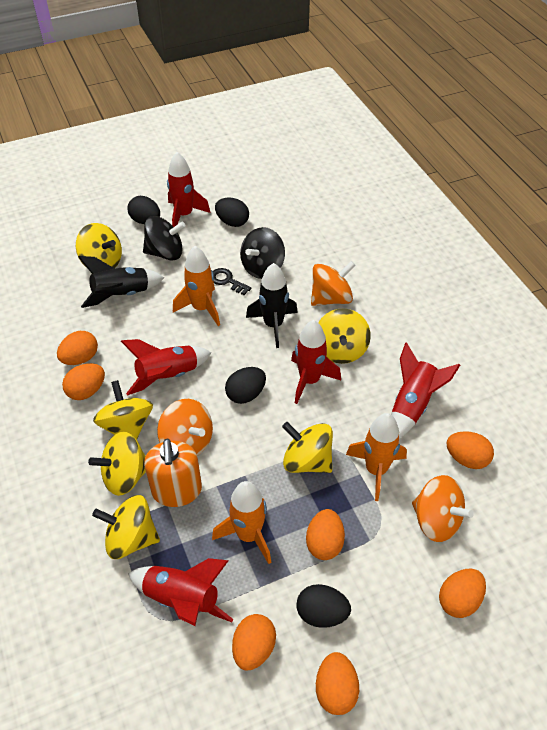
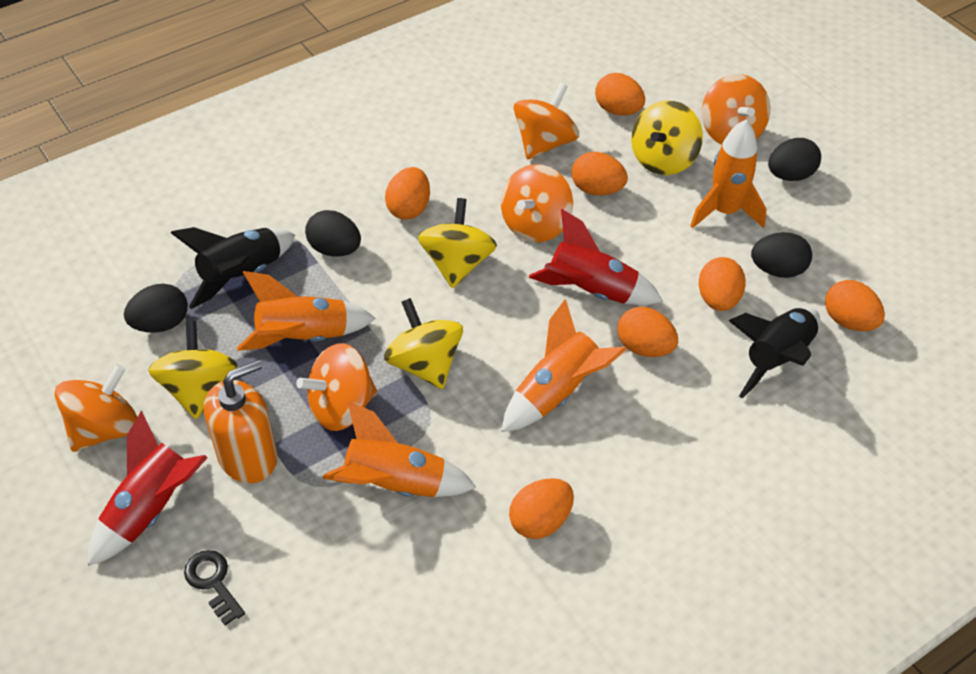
black spinning top: [143,216,186,260] [240,227,285,279] = 2 -> none = 0
orange rocket: [173,246,220,326] [212,481,271,564] [346,413,407,501] = 3 -> [237,271,376,351] [323,401,476,497] [502,299,627,432] [690,120,767,228] = 4
orange spinning top: [157,399,213,456] [311,261,355,306] [412,475,474,542] = 3 -> [54,364,137,452] [296,343,377,431] [501,164,573,242] [513,83,579,159] [702,74,770,145] = 5
red rocket: [121,339,211,396] [128,558,234,626] [167,152,211,227] [291,320,341,404] [391,342,460,438] = 5 -> [88,410,208,566] [529,209,663,305] = 2
yellow spinning top: [76,223,122,268] [88,431,146,496] [92,495,160,559] [93,380,153,439] [282,422,333,473] [318,309,371,364] = 6 -> [148,321,238,419] [384,298,463,389] [418,198,497,288] [631,100,703,175] = 4

